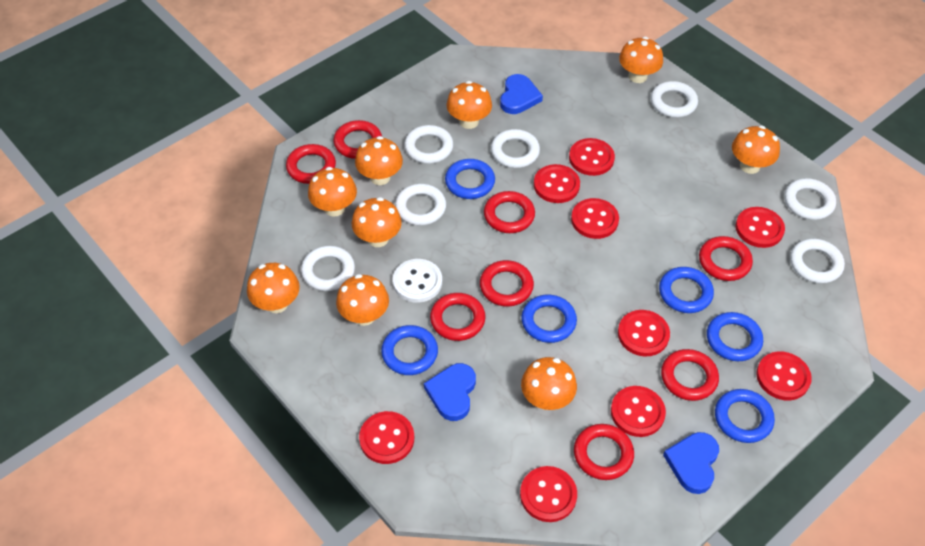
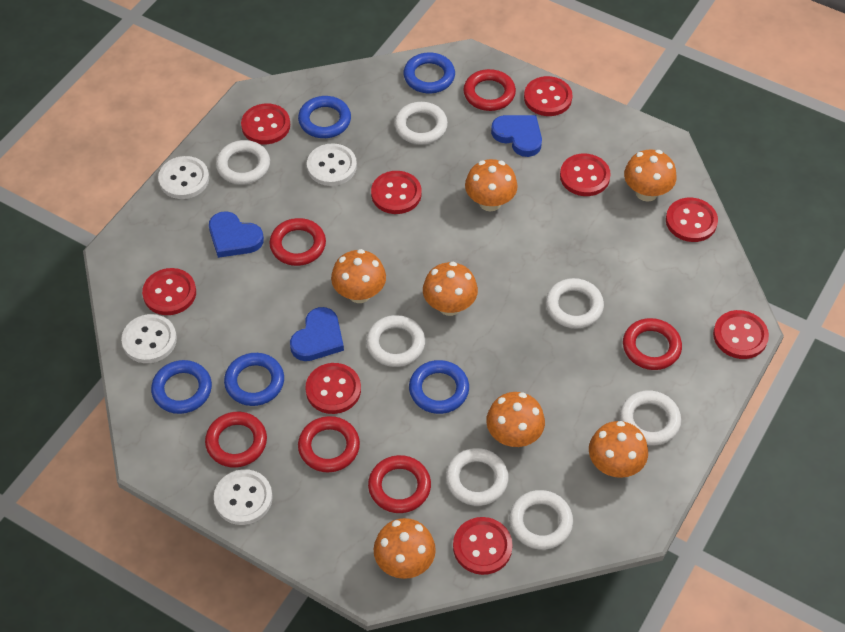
blue ring: [381,325,438,375] [445,159,495,199] [521,295,577,343] [659,267,714,313] [707,312,763,361] [715,389,775,443] = 6 -> [151,360,212,414] [224,353,284,406] [298,96,351,138] [404,52,455,93] [409,360,469,414] = 5
orange mushroom: [247,263,300,313] [308,167,357,217] [336,274,389,326] [352,197,402,247] [355,136,403,185] [447,81,492,129] [521,357,577,410] [619,37,663,83] [732,126,780,174] = 9 -> [331,249,386,303] [374,518,436,579] [423,261,478,316] [465,159,518,212] [486,392,545,447] [589,421,648,478] [624,149,677,202] = 7
red ring: [286,144,336,184] [334,120,382,159] [430,293,485,341] [480,260,534,307] [484,191,535,233] [574,424,634,480] [661,349,719,401] [699,236,753,281] = 8 -> [205,412,267,468] [269,218,326,266] [298,416,360,472] [368,455,431,513] [463,69,516,111] [623,318,682,370] = 6
white button: [393,259,442,303] = 1 -> [121,314,177,363] [158,156,209,199] [214,469,273,525] [307,143,357,186] = 4

